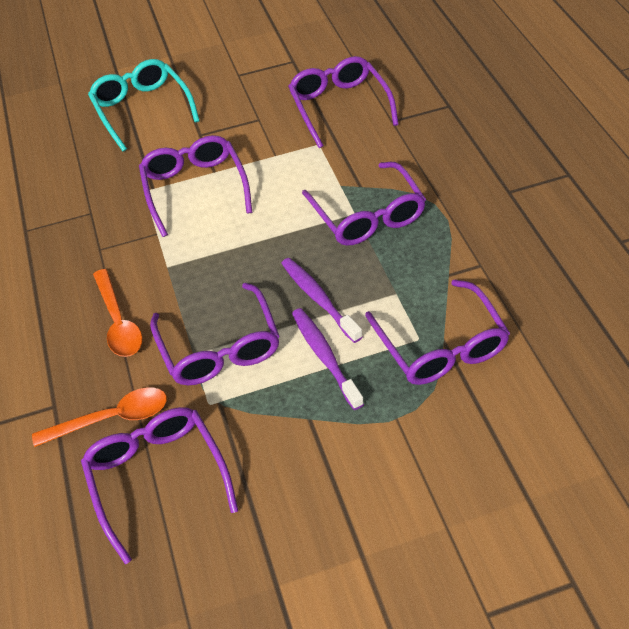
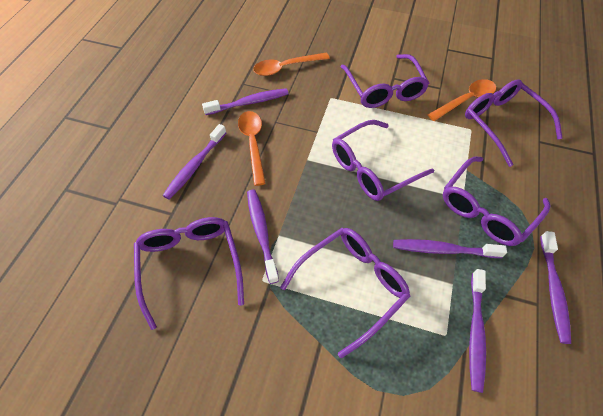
orange spoon: [32,387,167,447] [93,269,142,357] = 2 -> [238,111,266,186] [253,53,330,76] [428,79,496,121] = 3
purple toothbrush: [281,258,363,343] [292,308,364,410] = 2 -> [163,124,226,199] [202,88,289,115] [247,190,279,284] [393,239,507,258] [469,269,486,393] [540,231,571,344] = 6
turquoise glasses: [88,59,200,152] = 1 -> none = 0

